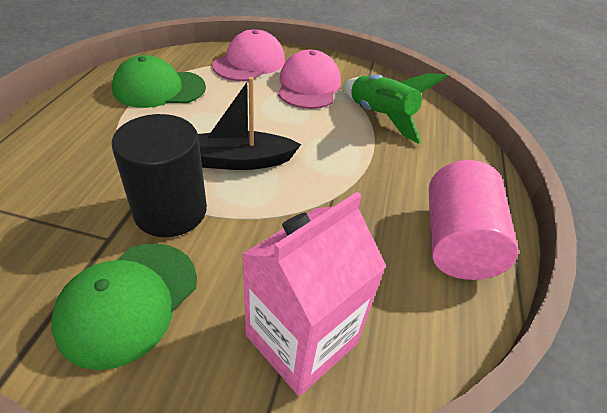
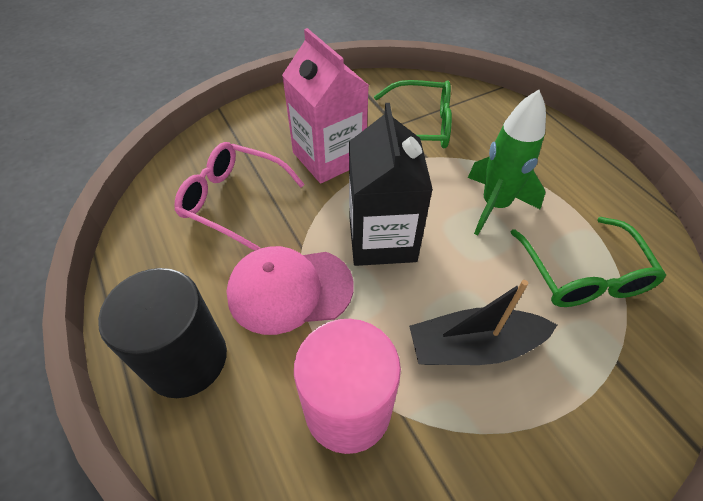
black carton: none = 0 -> [349,103,433,266] = 1
green cap: [51,243,197,370] [112,55,206,108] = 2 -> none = 0
green glasses: none = 0 -> [374,80,452,148] [510,217,666,307] = 2
pink cap: [212,29,285,81] [278,50,341,109] = 2 -> [226,246,354,335] = 1
pink glasses: none = 0 -> [175,142,305,251] = 1

